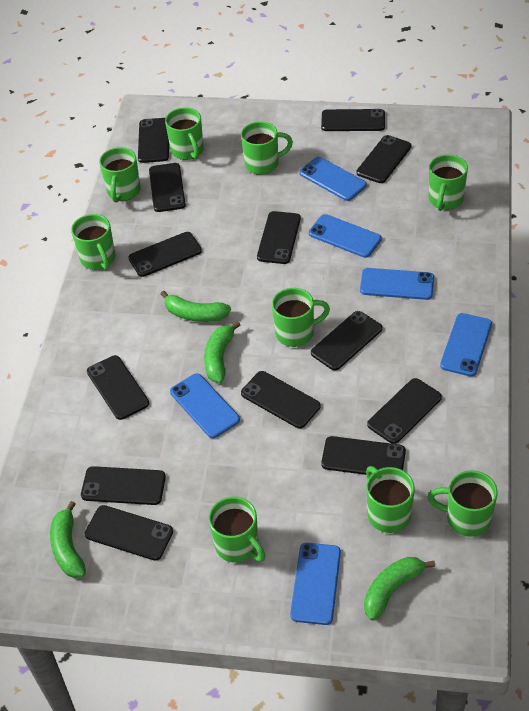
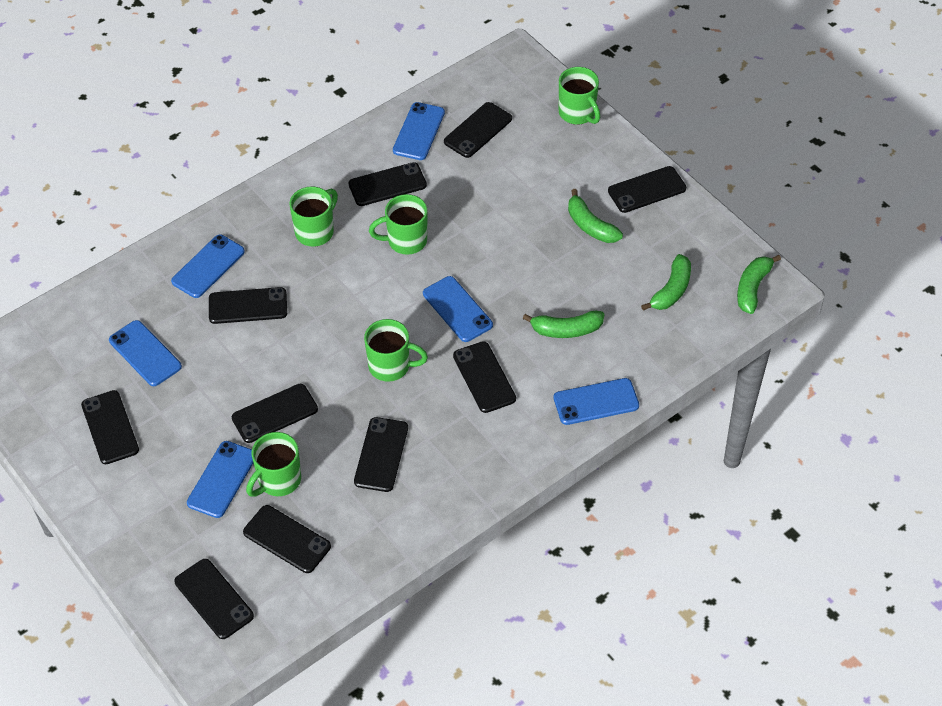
black phone: [81,466,166,505] [85,505,173,561] [87,355,149,420] [128,232,202,277] [138,118,169,163] [149,163,186,212] [241,371,321,428] [257,211,301,264] [311,311,382,370] [321,109,385,131] [321,436,406,475] [357,135,411,183] [367,378,442,444] = 13 -> [81,390,139,464] [174,559,254,639] [209,287,287,324] [232,384,318,443] [243,505,331,573] [348,162,427,206] [354,417,408,492] [444,102,512,158] [453,341,516,413] [608,166,686,213] = 10
green mug: [71,214,115,270] [99,147,141,203] [165,107,204,160] [208,497,266,563] [241,121,293,175] [272,288,330,347] [366,466,415,533] [428,470,498,537] [429,154,468,211] = 9 -> [246,432,301,497] [289,186,338,246] [364,319,428,382] [369,194,428,255] [559,67,600,125] = 5

